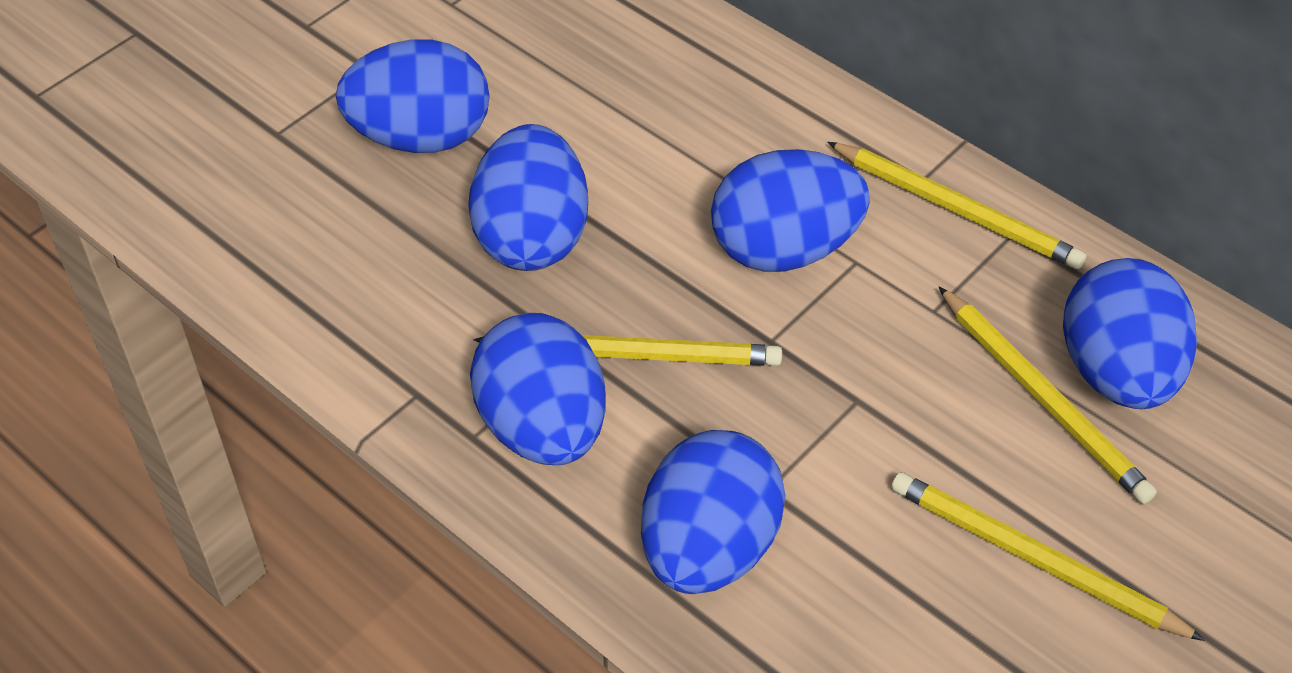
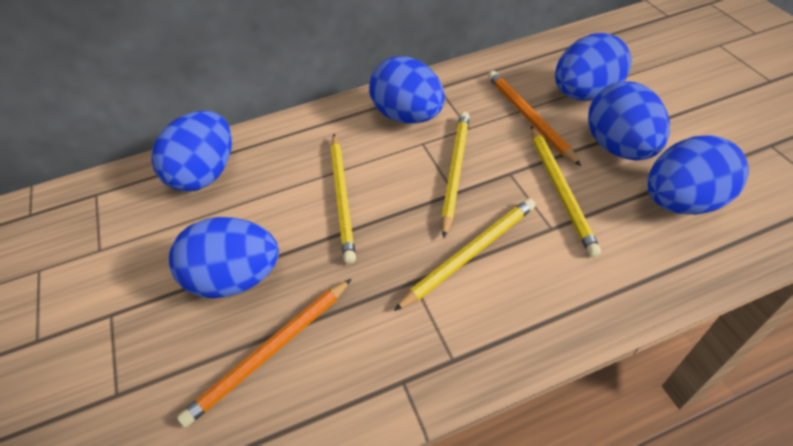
orange pencil: none = 0 -> [177,279,352,427] [488,71,581,166] = 2

